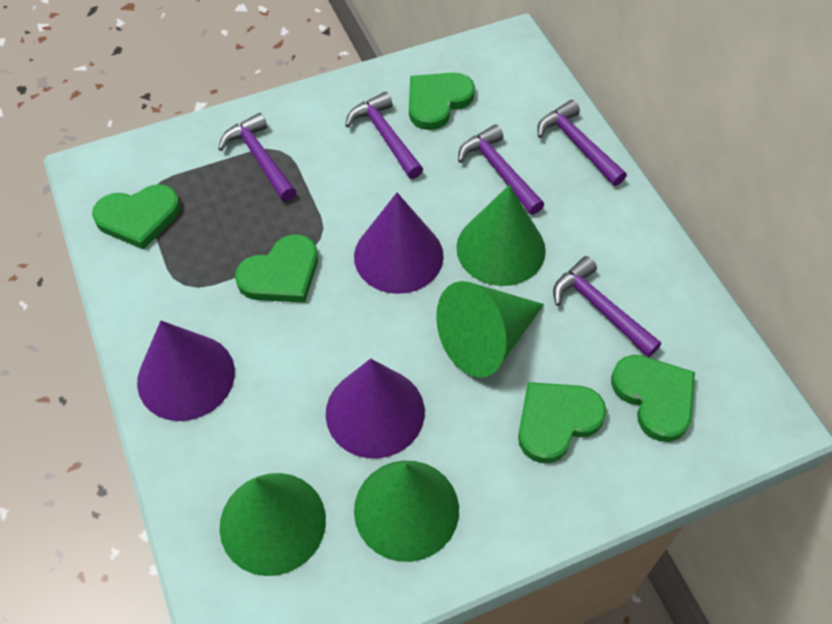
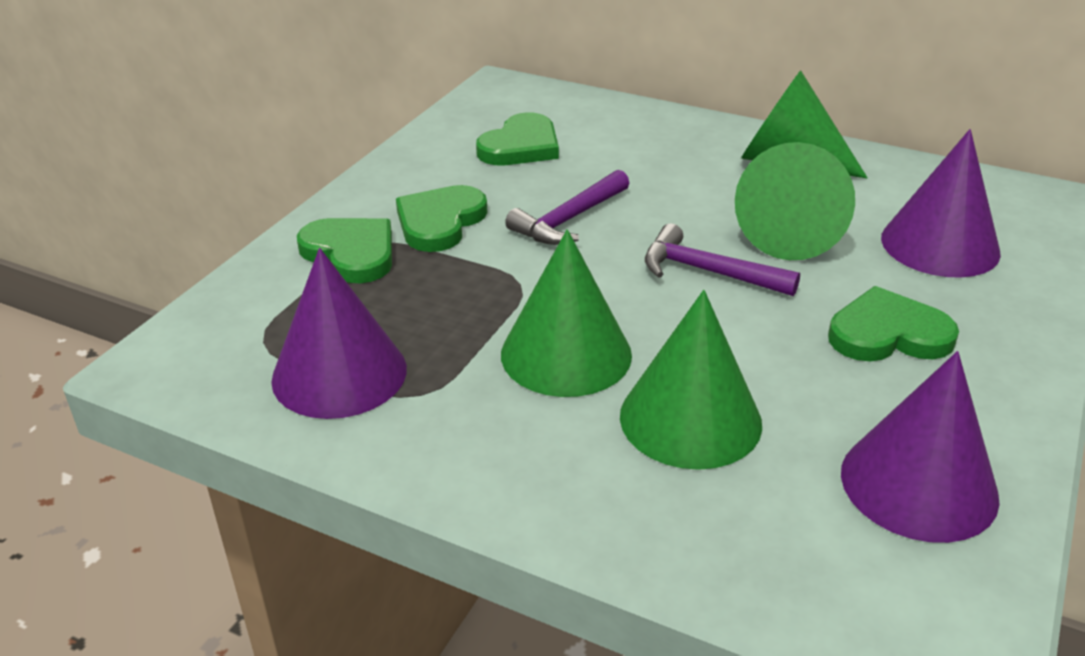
green heart: [92,184,181,250] [235,234,318,303] [409,72,475,130] [518,382,607,463] [611,355,695,442] = 5 -> [297,218,392,283] [396,185,488,252] [476,112,559,165] [828,286,959,361] = 4
purple hammer: [218,113,296,201] [345,92,423,179] [458,124,544,215] [537,100,627,186] [553,256,661,357] = 5 -> [505,170,629,245] [645,223,800,296] = 2

